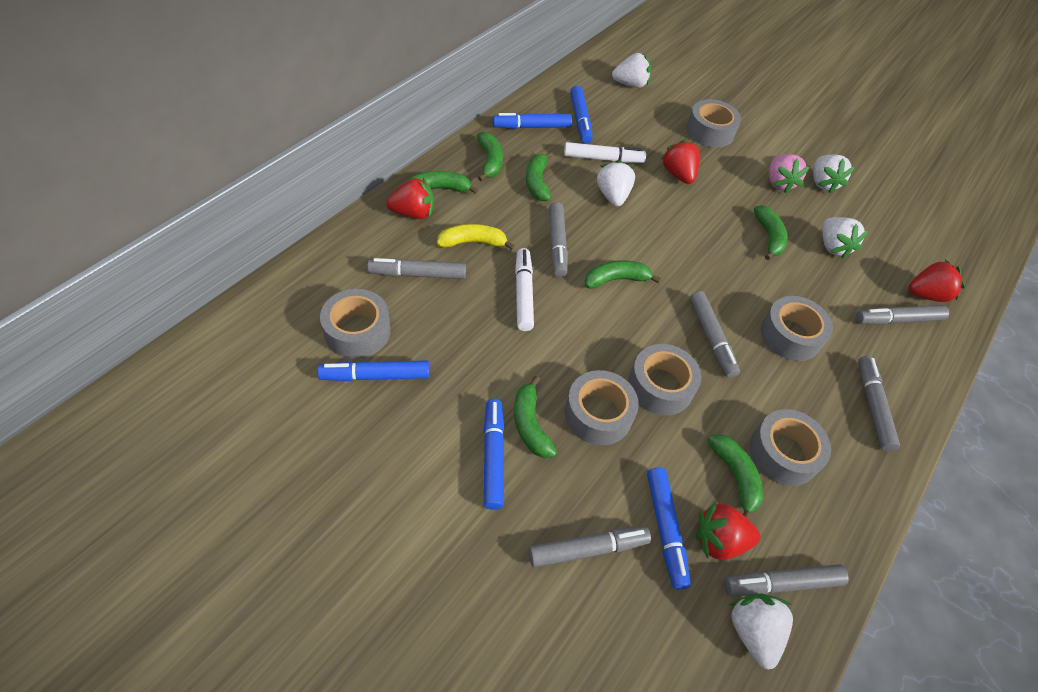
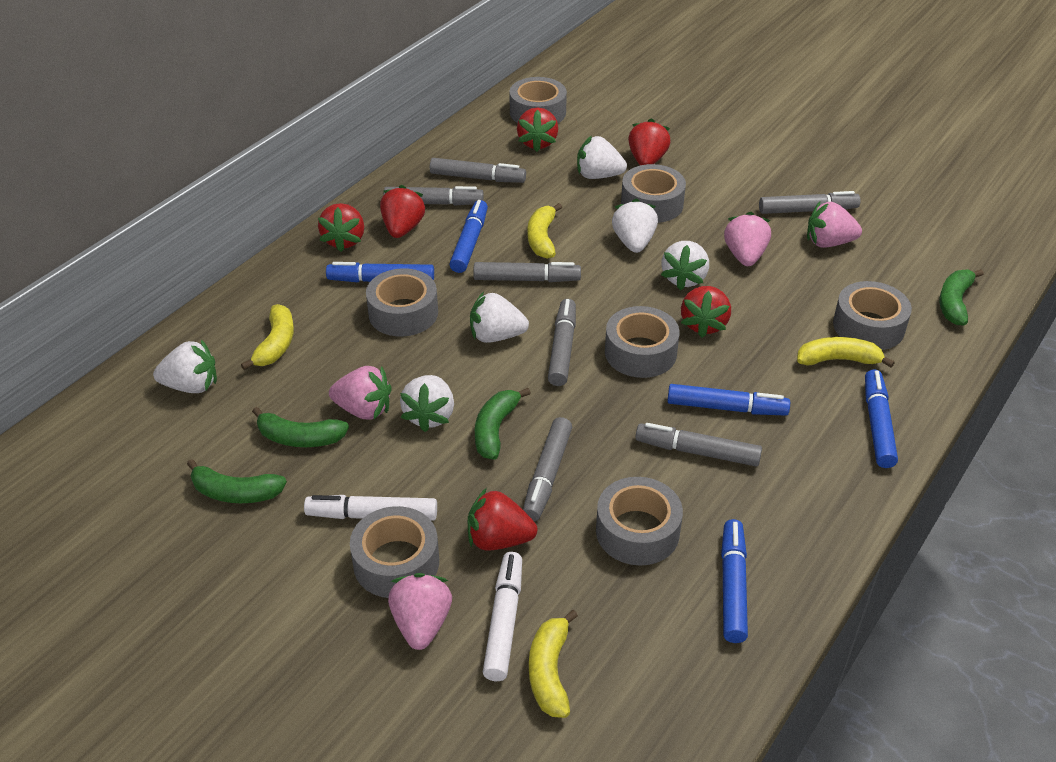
green banana: [406,171,478,194] [477,132,503,181] [514,376,557,458] [526,151,553,201] [584,260,661,288] [707,434,763,520] [753,205,788,260] = 7 -> [187,459,287,503] [252,407,349,447] [475,388,531,460] [939,269,984,325] = 4
grey tape: [320,289,391,358] [565,370,639,445] [628,344,702,415] [686,99,741,148] [749,409,831,486] [760,296,833,361] = 6 -> [350,506,439,598] [366,268,438,337] [509,77,567,123] [596,477,683,565] [605,306,680,378] [621,164,686,223] [833,281,912,350] = 7
pink strawberry: [769,154,810,193] = 1 -> [329,366,392,419] [388,573,452,650] [724,212,771,266] [807,202,862,248] = 4
red strawberry: [386,178,434,219] [661,140,700,184] [696,502,761,560] [908,260,965,302] = 4 -> [318,203,364,252] [380,185,426,238] [468,488,538,551] [517,108,558,152] [628,118,671,165] [681,286,731,338] = 6
white strawberry: [597,160,635,207] [612,53,651,88] [730,594,793,670] [813,154,855,194] [822,217,868,259] = 5 -> [153,340,217,393] [400,375,454,432] [470,292,529,343] [577,136,627,179] [612,199,658,253] [661,241,709,290] = 6
yellow banana: [437,224,514,250] = 1 -> [241,304,294,370] [527,203,562,259] [529,610,578,718] [797,337,895,367] = 4

